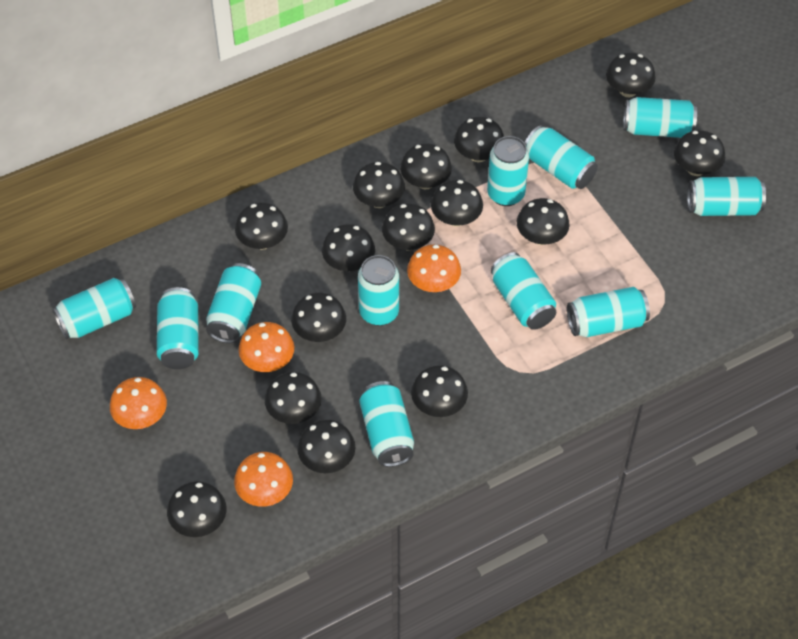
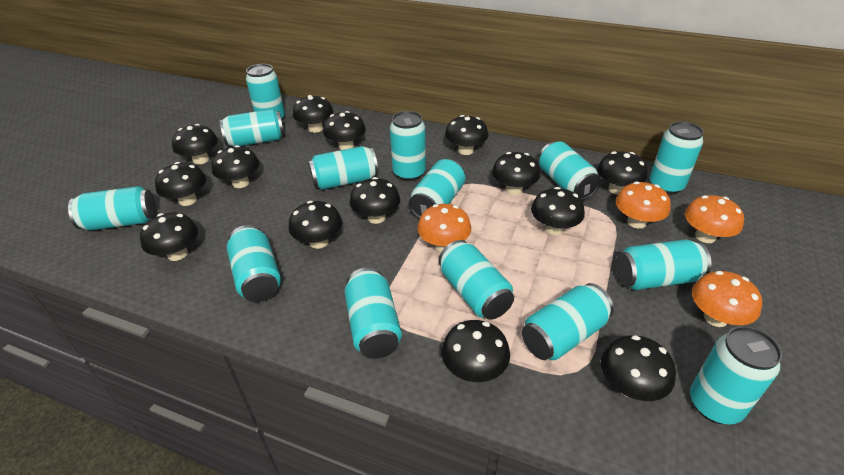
black mushroom: [167,481,227,537] [235,203,288,249] [265,372,322,424] [291,293,346,342] [297,420,355,473] [322,224,375,271] [353,162,405,208] [382,204,435,250] [400,144,452,189] [411,365,468,417] [431,180,483,226] [454,117,504,162] [517,198,570,245] [606,53,656,97] [674,130,725,176] = 15 -> [140,212,198,261] [155,162,206,206] [172,124,218,165] [212,145,259,188] [289,201,342,249] [293,95,333,133] [323,111,366,150] [350,177,400,224] [441,320,510,382] [445,115,488,155] [492,152,540,195] [531,187,585,235] [597,151,648,195] [601,335,676,401] = 14
turquoise can: [52,278,136,339] [157,287,199,369] [206,263,261,343] [358,255,399,326] [359,381,414,467] [487,136,529,206] [491,252,556,330] [525,125,598,189] [567,287,650,337] [623,97,697,138] [687,177,766,216] = 11 -> [68,186,156,231] [220,109,285,146] [227,225,281,302] [246,64,285,120] [308,146,378,190] [344,268,402,359] [390,111,426,181] [409,159,465,219] [438,240,514,320] [522,283,614,360] [539,142,601,200] [615,239,711,290] [650,121,704,195] [690,326,782,424] = 14

